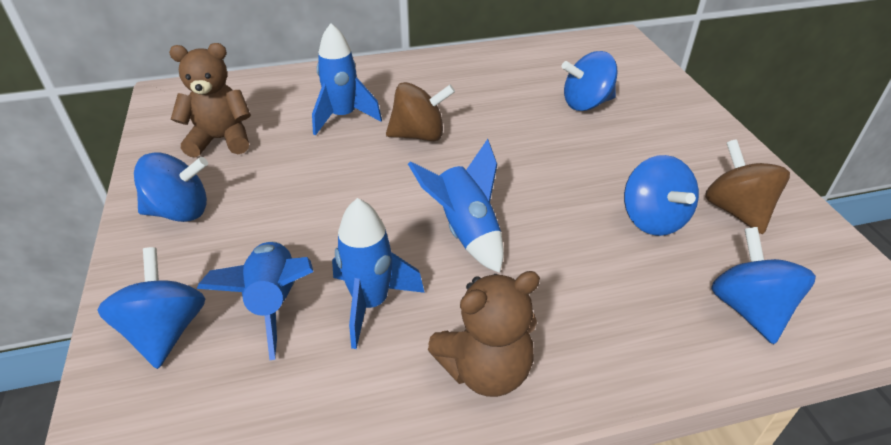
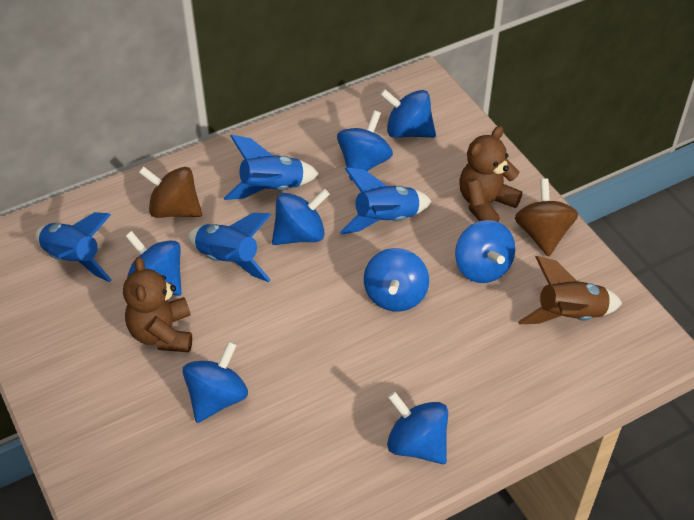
blue spinning top: [98,247,205,369] [134,153,208,222] [561,51,618,111] [624,155,699,236] [711,227,816,344] = 5 -> [125,231,182,296] [183,341,248,423] [272,189,330,245] [337,110,393,181] [364,248,429,312] [380,89,436,138] [387,391,448,464] [455,220,515,283] = 8
brown rocket: none = 0 -> [518,256,622,324] = 1

